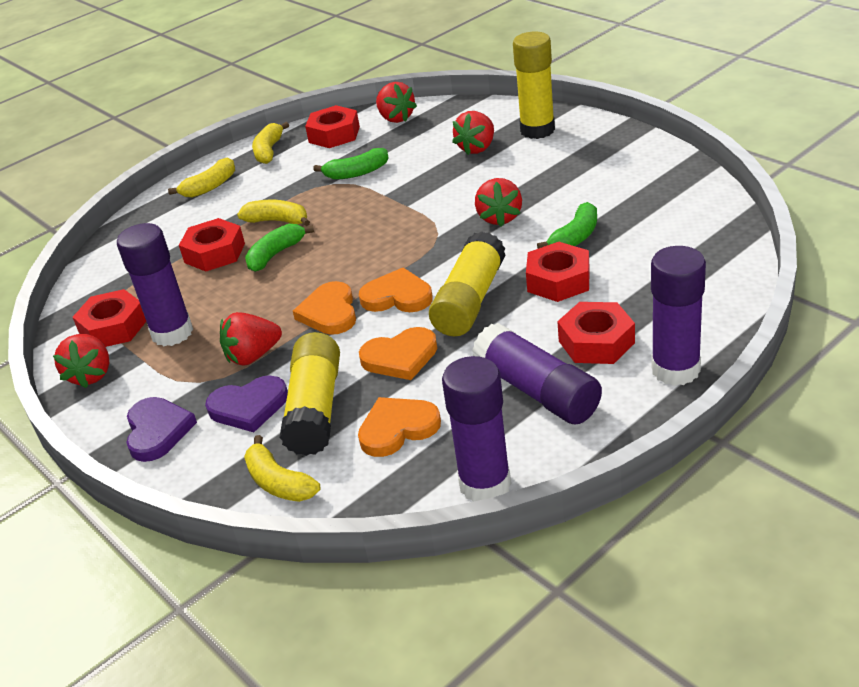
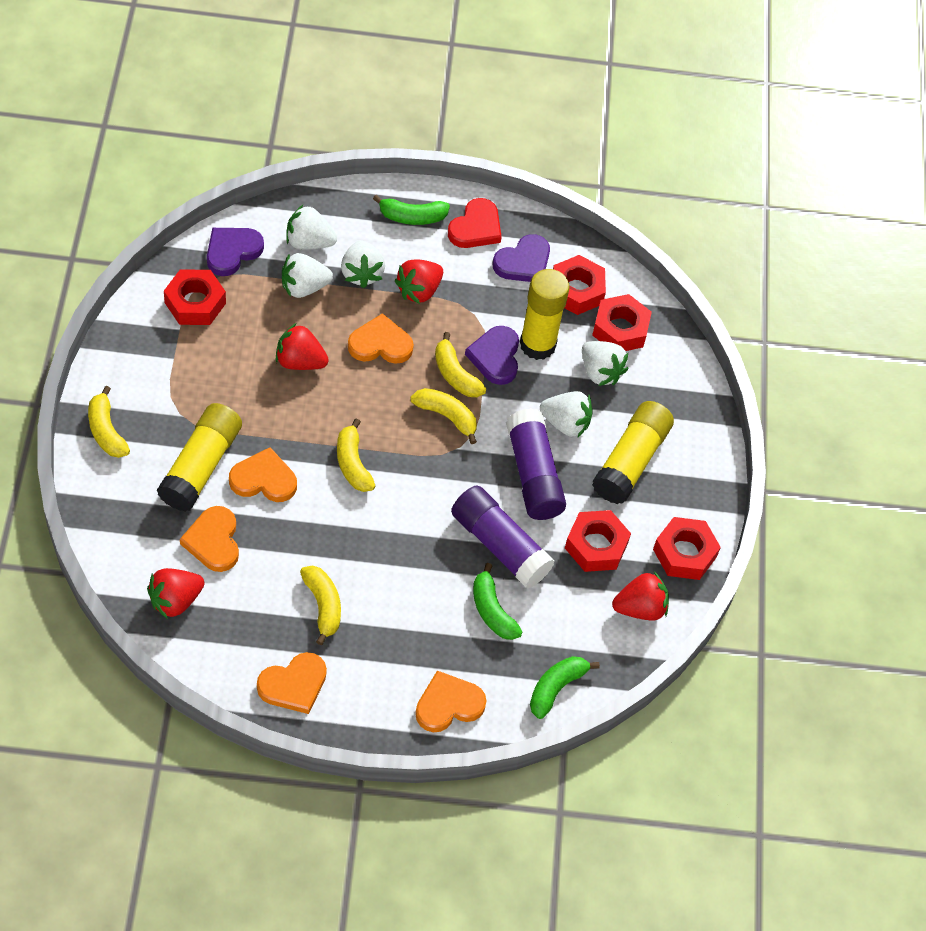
orange heart: [293,281,356,335] [358,397,441,457] [359,268,433,312] [359,327,437,380] = 4 -> [180,506,239,572] [229,447,297,502] [257,652,327,714] [348,313,414,364] [415,671,487,732] = 5
purple glue stick: [117,223,193,346] [442,356,511,502] [472,323,602,424] [651,246,706,386] = 4 -> [451,485,555,589] [506,408,566,520] = 2
purple heart: [126,397,197,462] [205,375,288,432] = 2 -> [207,228,264,276] [465,326,519,385] [492,234,550,282] = 3
red heart: none = 0 -> [448,198,502,248] = 1
red strawberry: [53,334,109,388] [220,312,282,366] [376,82,417,123] [452,111,494,155] [475,178,522,227] = 5 -> [147,568,205,619] [276,323,329,370] [395,259,443,304] [612,572,669,620] = 4
white strawberry: none = 0 -> [282,253,333,298] [286,205,337,249] [341,240,385,288] [540,391,593,437] [582,341,629,386] = 5
yellow banana: [168,157,235,198] [237,200,310,226] [244,435,320,502] [252,122,289,164] = 4 -> [88,386,130,458] [300,566,341,645] [337,418,375,492] [410,388,477,444] [435,332,486,397] = 5

